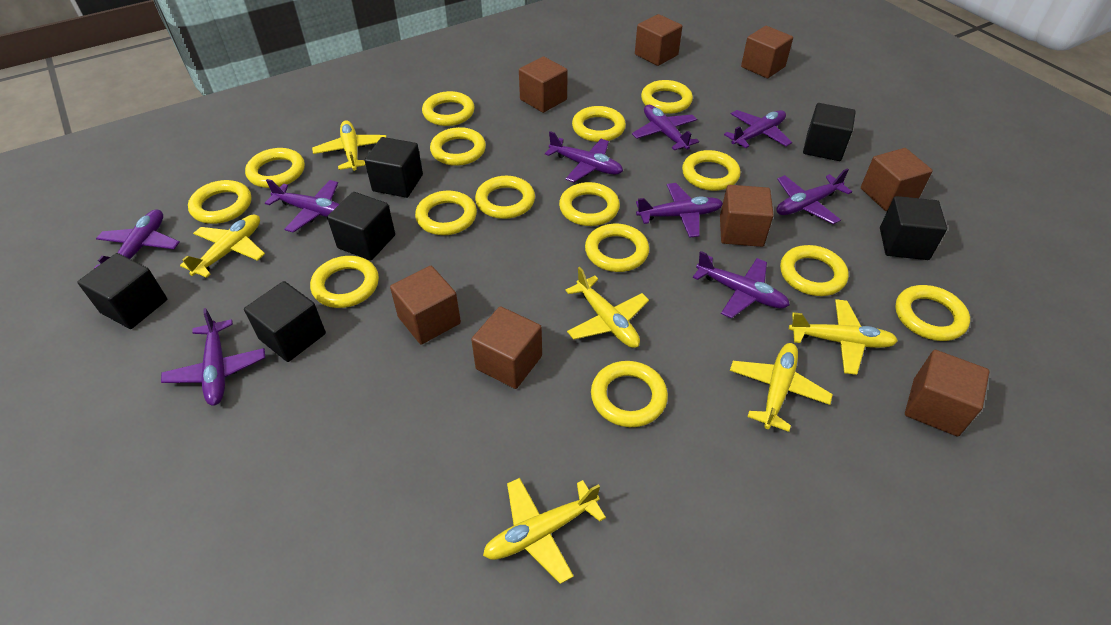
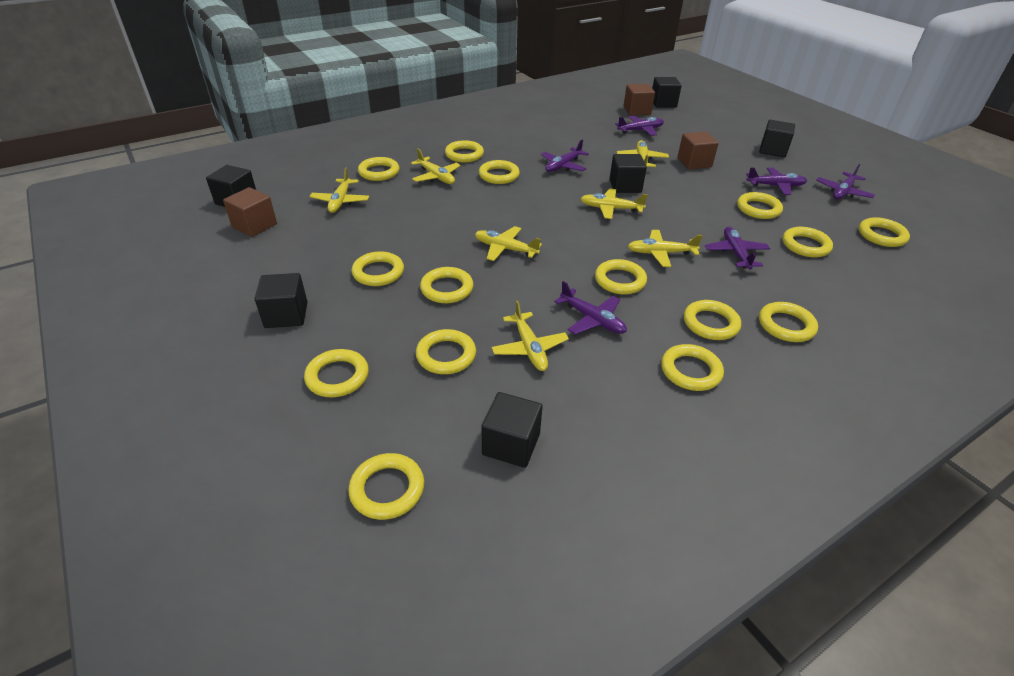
brown cube: [390,266,461,345] [471,306,542,389] [519,56,568,113] [635,14,682,66] [720,185,774,247] [741,26,793,78] [861,148,933,211] [905,350,990,437] = 8 -> [223,187,277,237] [624,84,655,115] [677,131,719,169] = 3
purple plane: [94,209,180,269] [161,308,265,406] [265,179,339,233] [545,131,623,182] [632,105,699,150] [636,183,723,238] [693,251,790,319] [724,110,792,148] [776,168,852,224] = 9 -> [541,139,589,172] [554,281,627,334] [615,116,664,136] [705,227,770,270] [746,168,807,195] [816,164,875,200] = 6
yellow plane: [180,214,265,278] [312,120,387,171] [483,478,606,584] [565,267,649,348] [730,343,833,432] [789,299,898,375] = 6 -> [309,167,369,213] [411,148,461,184] [475,226,542,261] [492,300,569,371] [581,189,648,219] [617,140,669,167] [628,230,703,267] = 7

